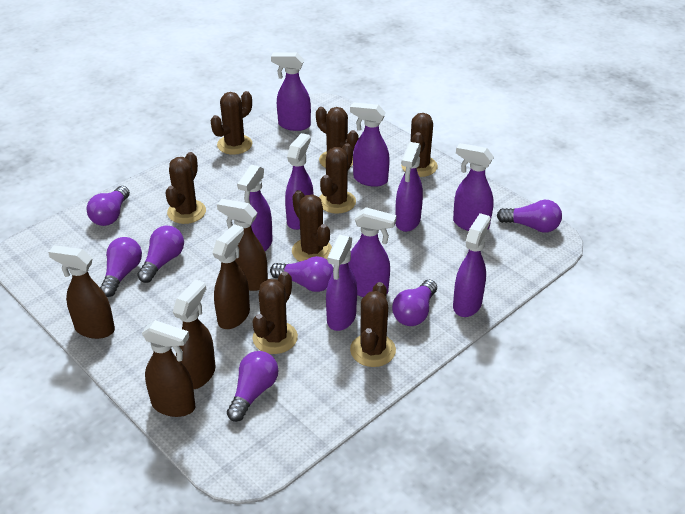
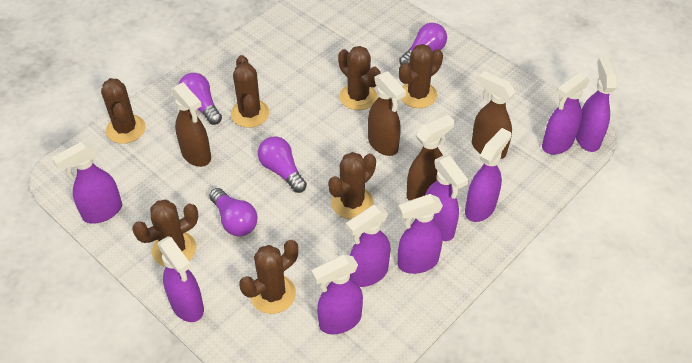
brown cactus: [165,152,206,224] [210,91,252,155] [252,272,298,354] [292,190,332,261] [316,107,358,168] [319,143,356,214] [350,282,396,367] [401,113,438,177] = 8 -> [101,78,146,144] [132,200,198,267] [231,55,269,128] [239,240,298,314] [328,152,376,219] [338,46,380,110] [399,44,443,108] = 7
brown spray bottle: [48,245,115,339] [142,320,195,417] [173,279,215,389] [212,224,250,329] [217,199,268,291] = 5 -> [171,82,211,167] [368,71,406,156] [406,115,455,201] [472,71,516,159] = 4
purple light bulb: [87,186,130,226] [100,237,142,297] [137,226,184,283] [227,351,278,422] [270,256,333,292] [392,280,437,326] [497,200,562,233] = 7 -> [178,73,222,125] [209,188,258,236] [258,136,307,193] [399,23,447,66] = 4

